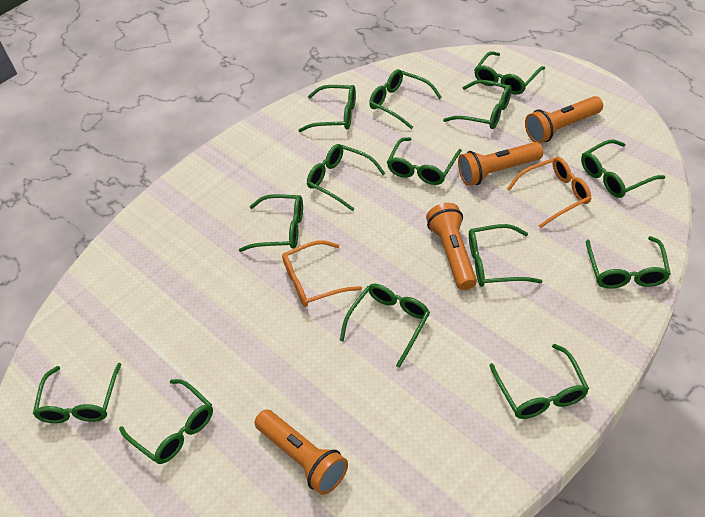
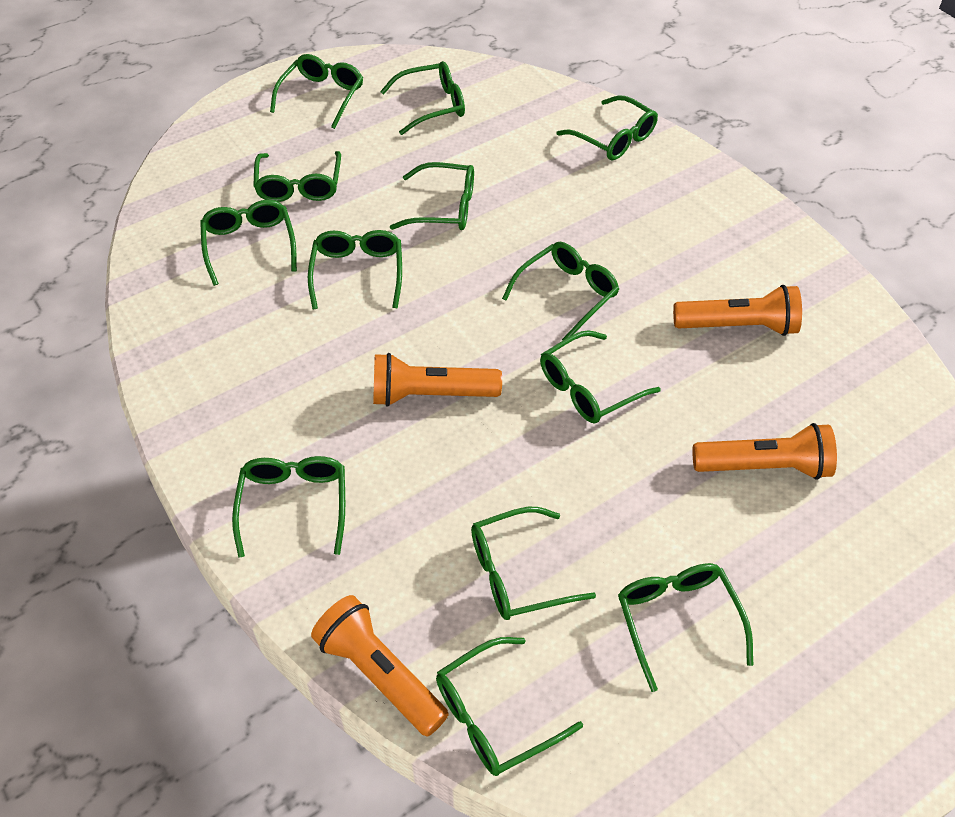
green glasses: [33,363,122,423] [119,379,213,464] [239,194,303,252] [298,85,356,132] [307,144,385,211] [340,284,430,368] [369,69,442,129] [387,137,462,185] [443,80,512,129] [469,224,542,287] [474,51,545,95] [489,344,589,419] [581,139,665,198] [586,236,671,289] = 14 -> [200,200,297,286] [232,456,345,558] [253,151,341,202] [270,54,363,129] [308,230,402,309] [380,61,465,135] [390,162,474,230] [436,637,583,776] [471,507,596,620] [502,242,619,340] [540,330,661,423] [557,95,658,160] [618,563,754,692] = 13
orange glasses: [282,240,362,307] [507,157,591,228] = 2 -> none = 0

